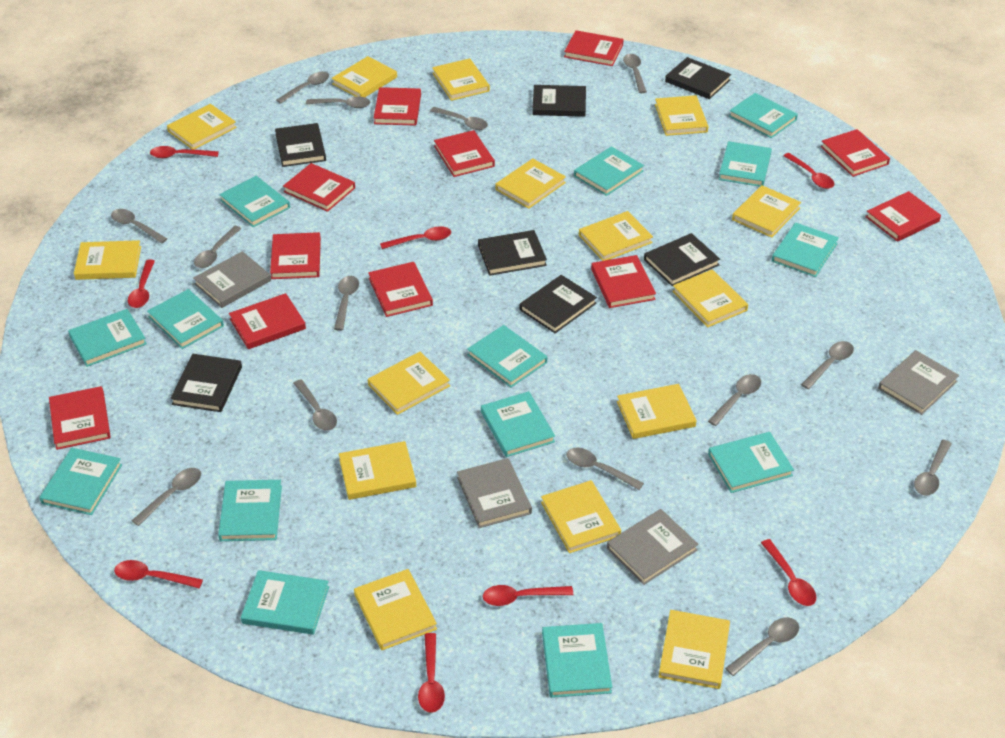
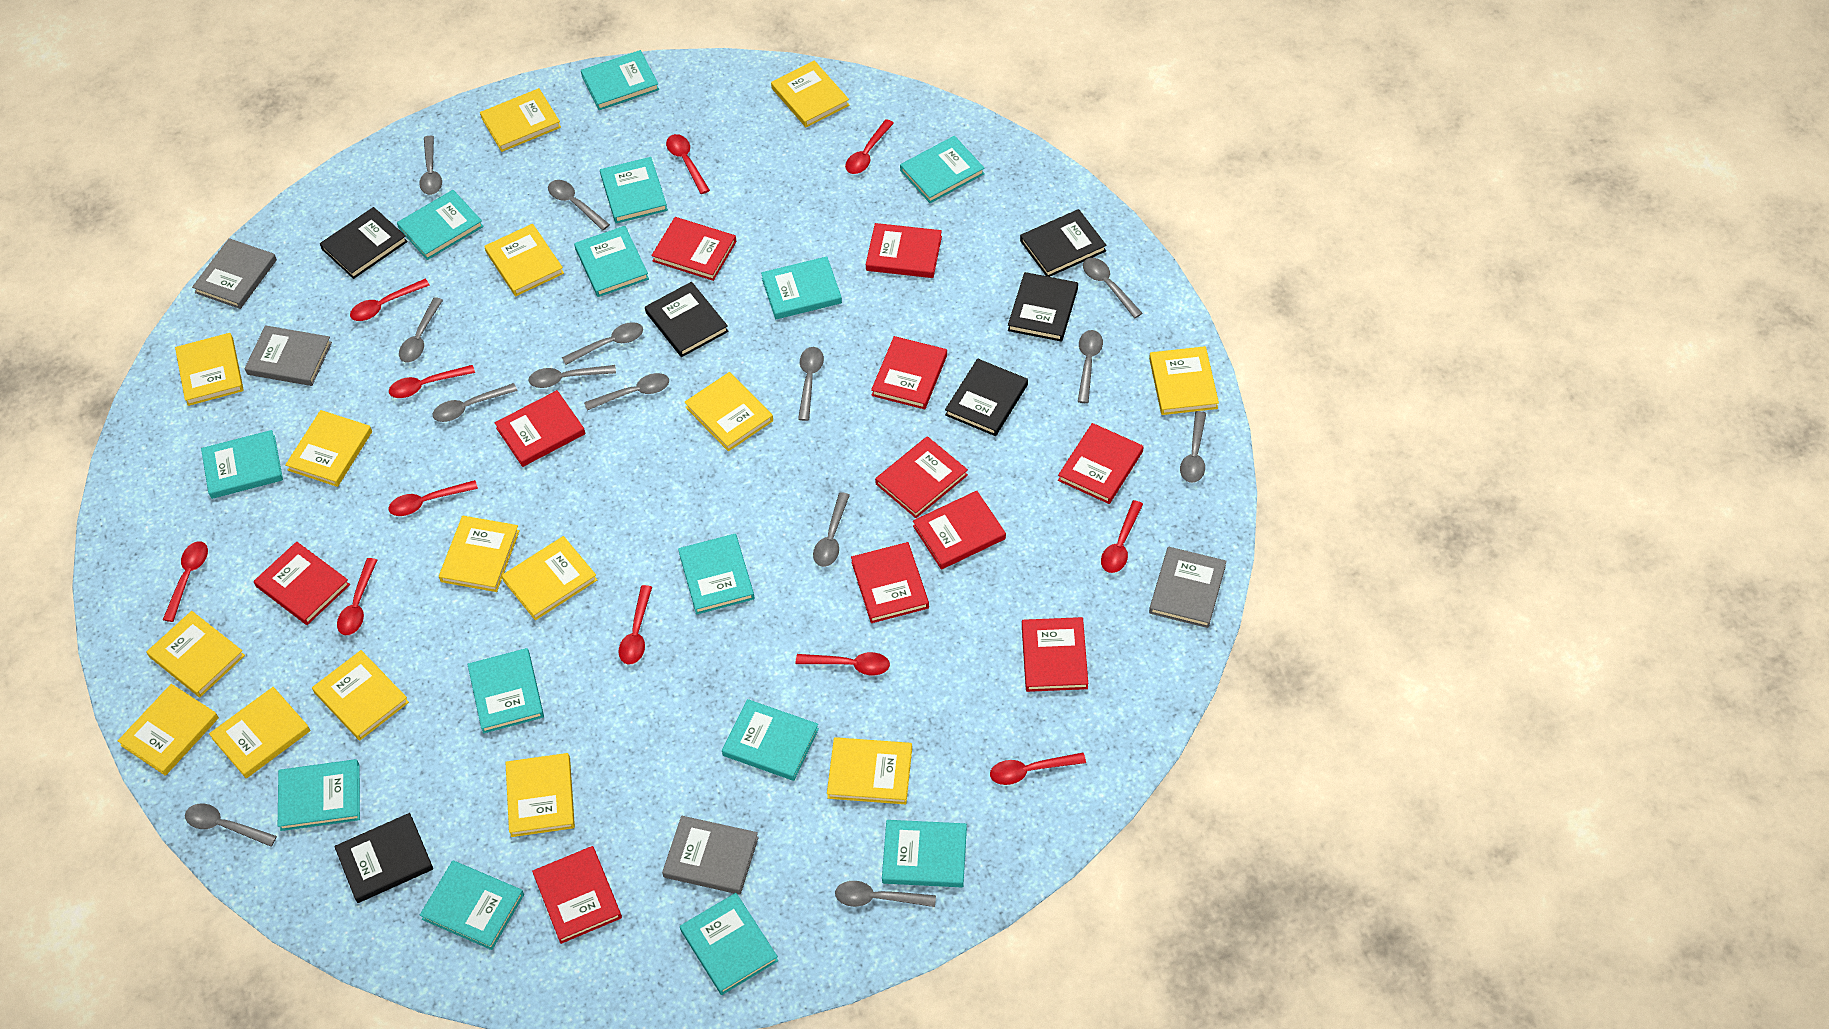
black book: [170,354,242,412] [275,123,326,167] [478,230,547,276] [520,275,597,333] [532,85,586,117] [644,233,720,286] [665,57,731,99] = 7 -> [320,207,408,279] [334,813,433,903] [645,282,729,357] [945,359,1028,436] [1008,272,1078,342] [1020,209,1107,277] = 6
red spoon: [114,560,203,588] [128,260,155,308] [150,146,219,158] [380,226,451,249] [418,633,445,713] [483,585,573,606] [761,539,816,606] [784,153,834,189] = 8 -> [163,541,208,622] [337,558,377,635] [350,279,430,321] [389,365,475,398] [389,480,478,516] [618,585,652,665] [666,134,710,194] [796,652,890,675] [845,119,894,174] [990,753,1086,785] [1101,500,1143,573] = 11

